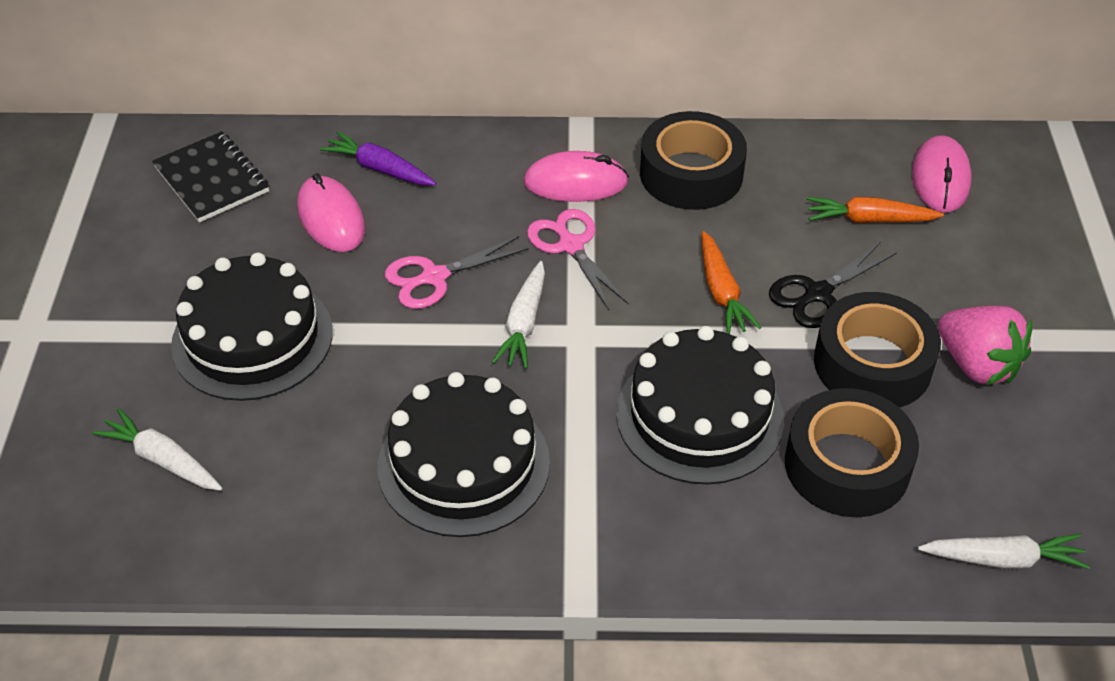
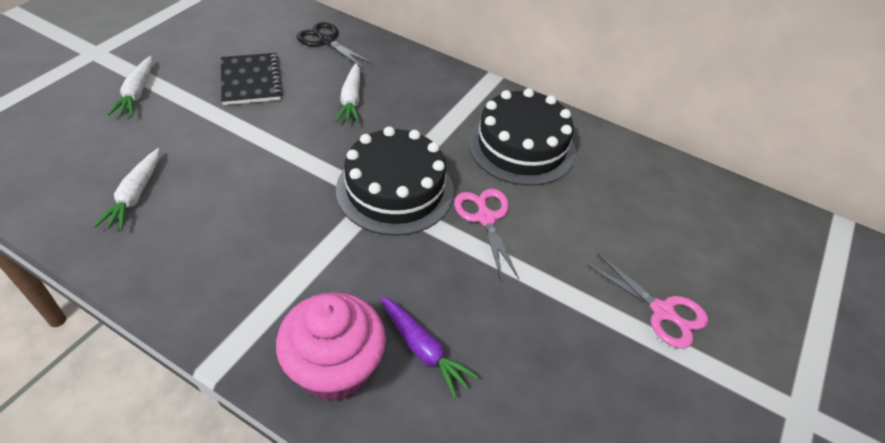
black cake: [171,253,333,401] [377,372,550,537] [616,326,784,484] = 3 -> [336,126,454,236] [468,88,576,186] = 2
black tape: [640,111,747,210] [785,388,919,517] [814,292,941,408] = 3 -> none = 0
orange carrot: [702,231,761,334] [807,197,944,223] = 2 -> none = 0
pink cupcake: none = 0 -> [276,292,386,402] = 1
pink mouse: [297,173,365,252] [523,151,629,202] [912,135,971,213] = 3 -> none = 0
pink strawberry: [938,306,1032,385] = 1 -> none = 0

